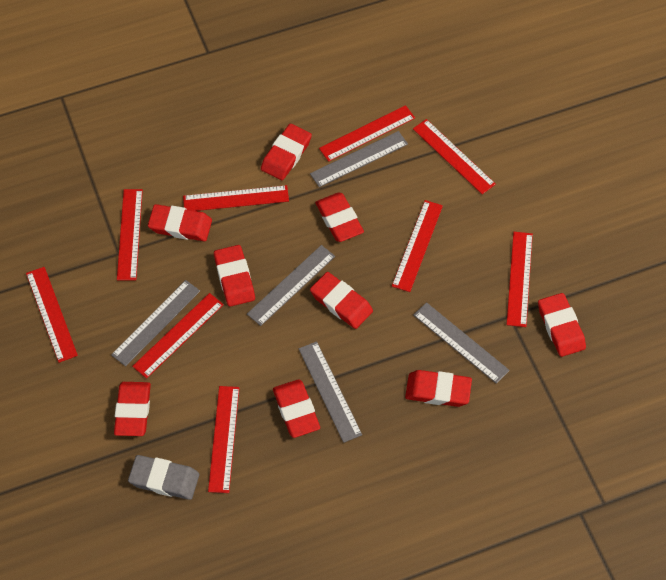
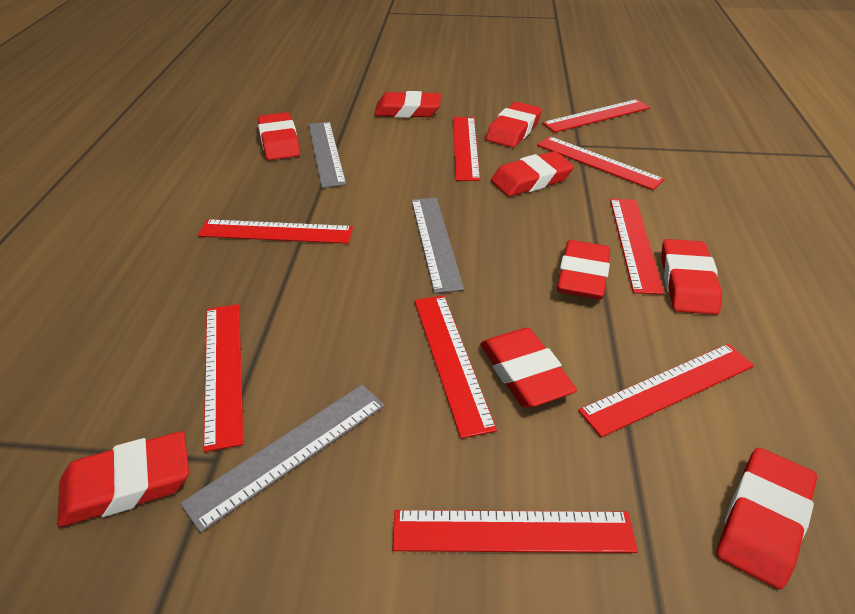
grey eraser: [128,455,199,500] = 1 -> none = 0
grey ruler: [111,280,200,366] [247,245,335,326] [299,341,362,443] [310,131,408,187] [414,302,510,384] = 5 -> [180,385,385,533] [308,122,346,188] [411,198,464,293] = 3

